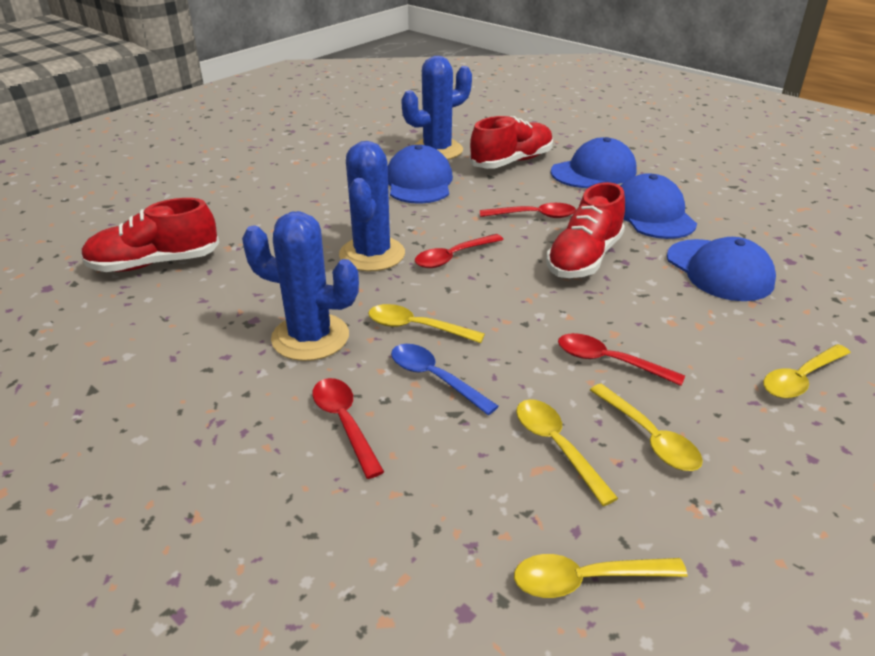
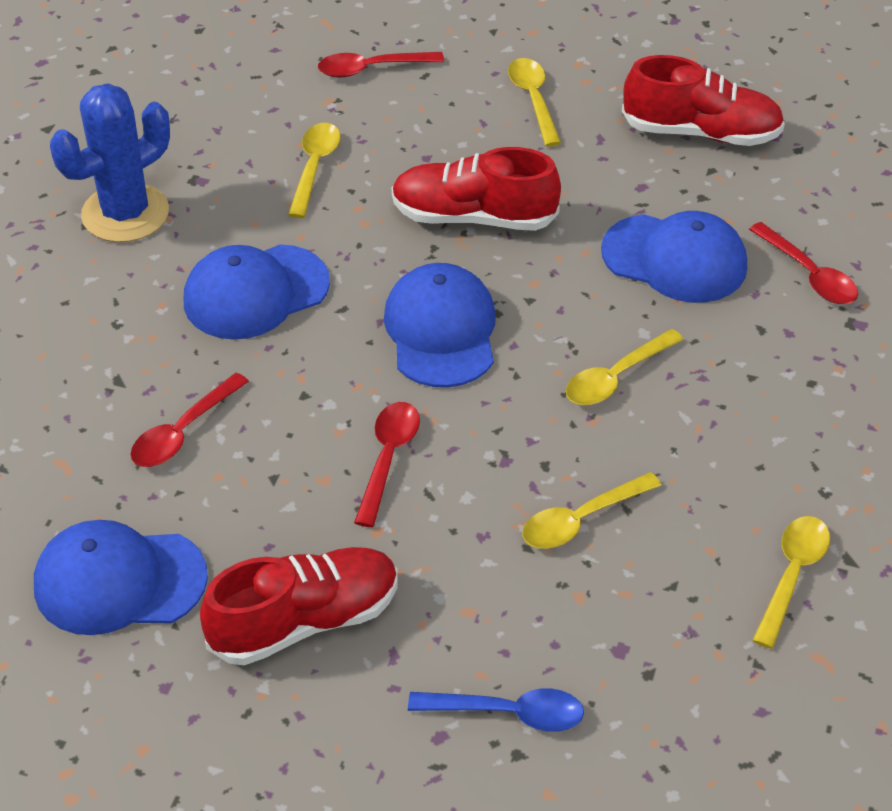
blue cactus: [242,211,359,361] [339,141,405,271] [401,56,472,160] = 3 -> [50,83,170,242] = 1

